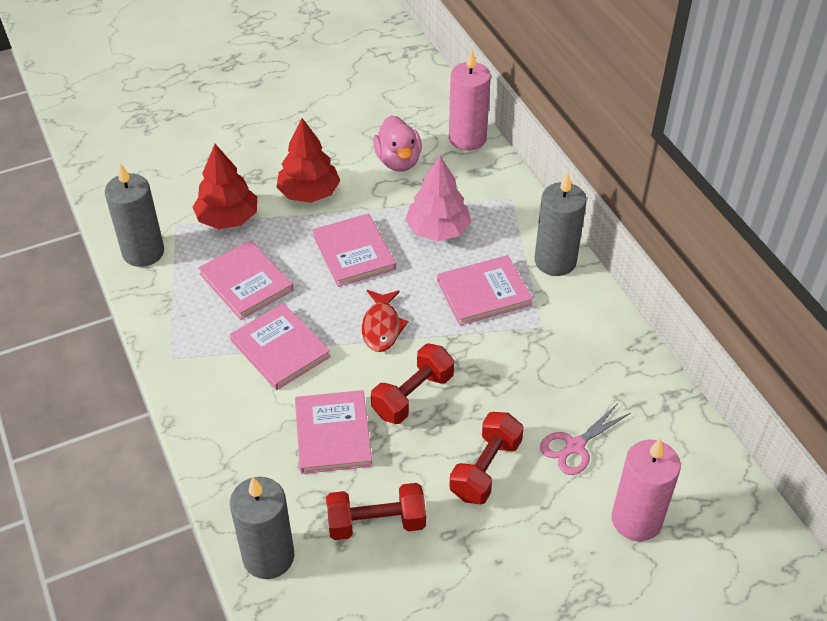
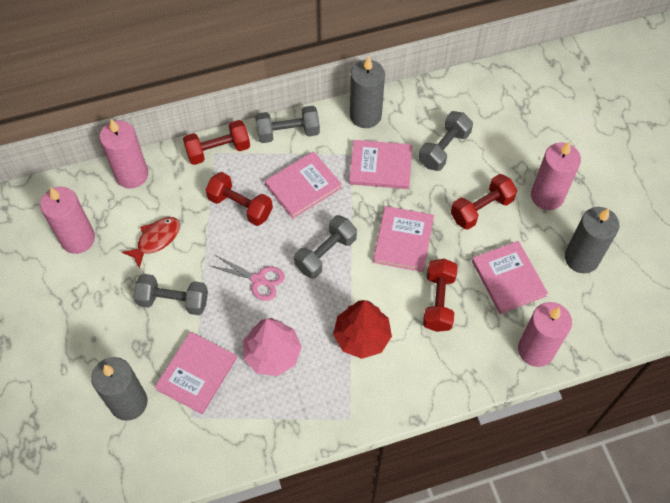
grey dumbbell: none = 0 -> [134,274,208,315] [255,106,320,143] [294,215,357,279] [419,111,473,171] = 4
pink candle: [449,50,491,151] [612,438,681,541] = 2 -> [40,187,95,254] [99,119,148,189] [518,302,572,367] [531,141,581,210] = 4
pink duck: [373,115,422,172] = 1 -> none = 0
red dumbbell: [326,483,426,540] [371,343,454,424] [449,412,524,505] = 3 -> [183,120,250,165] [205,172,273,226] [423,259,458,332] [451,174,517,230] = 4
red tree: [193,144,257,229] [277,118,340,203] = 2 -> [333,300,392,359] = 1

